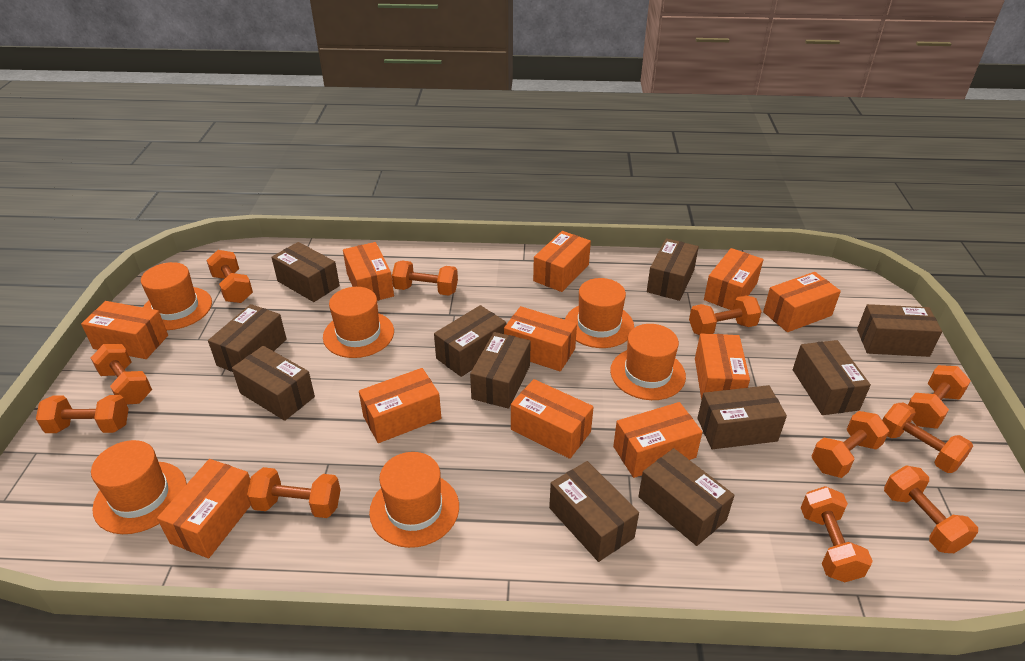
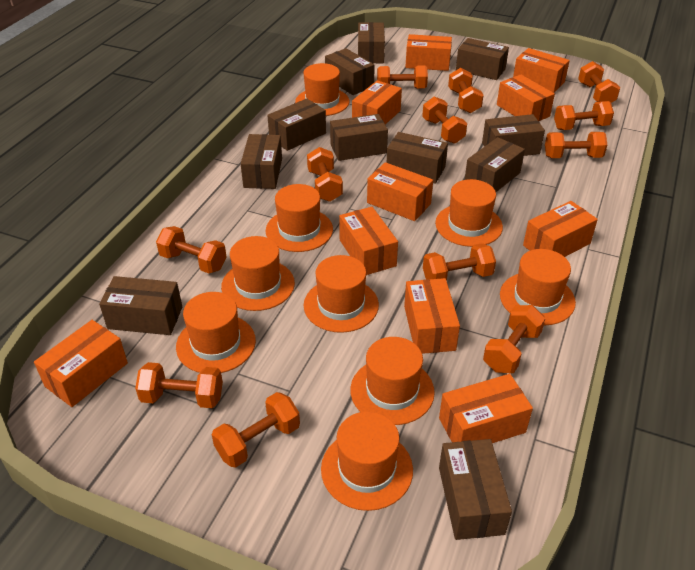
orange box: [81,301,168,359] [157,459,251,558] [343,242,394,301] [359,368,441,443] [504,306,577,372] [511,379,593,459] [533,231,591,292] [613,402,703,478] [695,333,750,400] [704,248,763,310] [763,272,841,332] = 11 -> [34,320,128,407] [339,207,398,275] [352,80,402,124] [367,162,433,221] [404,278,460,354] [405,34,452,71] [439,374,533,443] [497,75,555,121] [513,48,570,93] [523,201,598,257] = 10
orange dumbbell: [36,395,129,433] [91,344,152,404] [207,250,253,303] [247,467,341,518] [392,261,458,296] [689,295,762,335] [801,486,873,582] [812,411,889,478] [882,402,973,473] [884,465,978,553] [908,365,971,429] = 11 -> [135,362,223,408] [156,226,227,273] [212,392,300,468] [307,147,343,202] [377,66,428,89] [422,96,467,144] [423,243,496,281] [448,68,483,113] [483,305,545,373] [545,132,607,158] [554,101,614,130] [578,61,620,103] = 12
orange hat: [91,440,187,534] [141,262,212,330] [323,287,394,358] [369,452,459,548] [565,278,634,348] [610,324,686,400] = 6 -> [176,292,256,373] [221,236,295,311] [266,184,333,252] [295,63,349,116] [304,255,379,333] [321,411,413,511] [351,337,435,425] [435,179,503,247] [500,249,576,325] = 9

